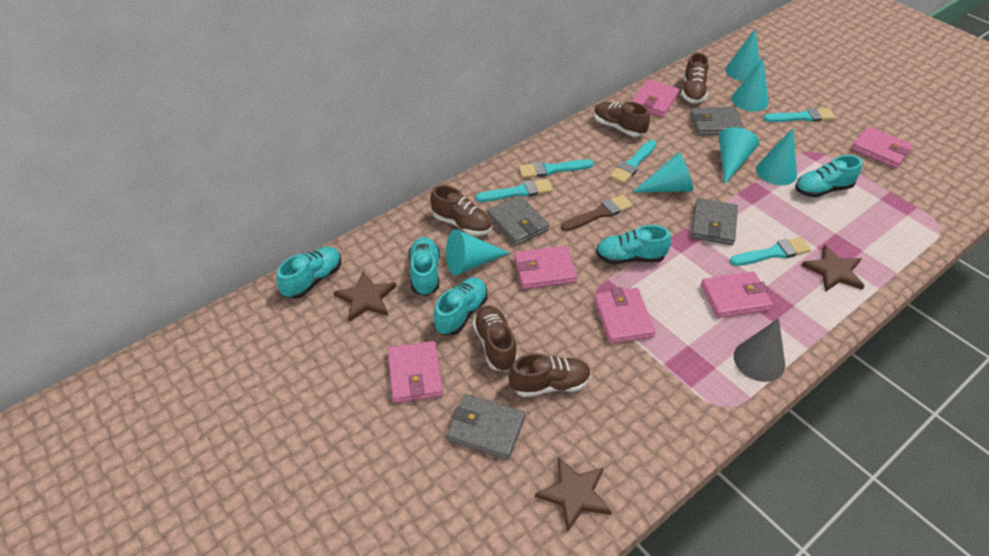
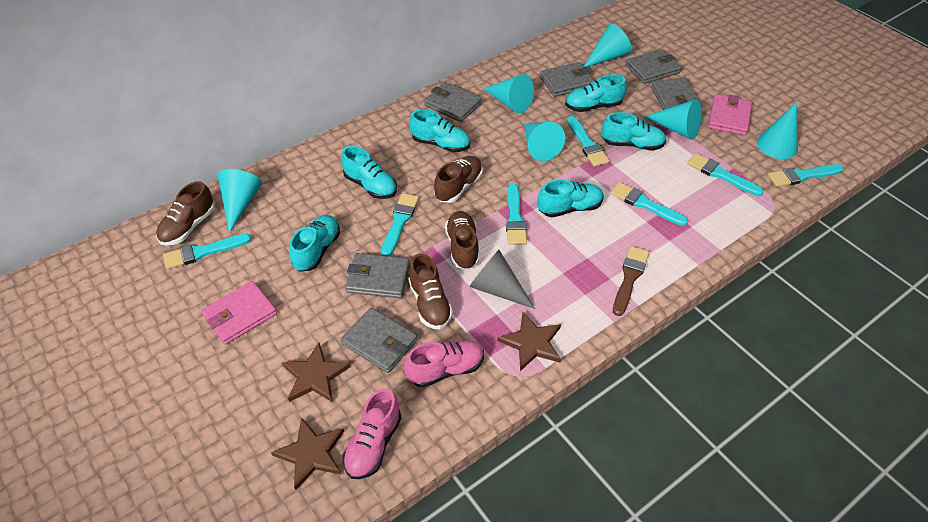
brown shoe: [430,185,492,236] [473,306,518,371] [509,353,591,397] [594,102,650,137] [681,53,708,103] = 5 -> [156,181,215,246] [409,253,453,329] [434,156,483,203] [445,211,479,270] = 4
grey wallet: [447,394,525,460] [487,195,549,246] [690,107,744,135] [691,198,738,246] = 4 -> [341,307,418,373] [345,253,410,298] [424,82,482,122] [540,62,594,97] [625,49,681,84] [651,78,702,110] = 6
pink shoe: none = 0 -> [343,388,401,479] [404,340,484,387] = 2
pink wallet: [387,341,443,403] [514,246,577,289] [594,287,656,344] [632,79,680,117] [701,272,773,318] [851,126,913,169] = 6 -> [201,281,277,345] [708,94,752,136] = 2
turquoise brush: [476,179,553,202] [519,159,594,178] [609,140,657,184] [730,237,811,266] [763,108,835,122] = 5 -> [163,234,251,269] [381,193,419,256] [506,183,527,245] [567,116,609,167] [610,182,688,226] [687,153,764,196] [768,164,843,187] = 7
turquoise shoe: [277,247,341,299] [409,237,440,296] [434,277,488,335] [596,225,671,264] [795,155,862,198] = 5 -> [289,215,340,272] [341,146,397,199] [409,109,470,152] [538,179,604,217] [565,74,627,112] [601,112,666,151] = 6

